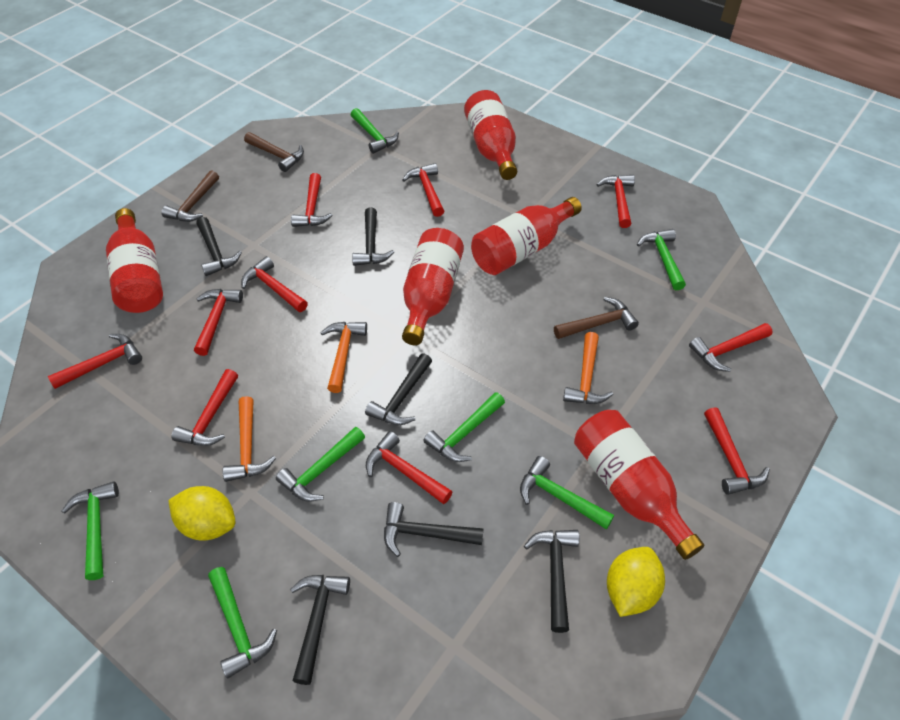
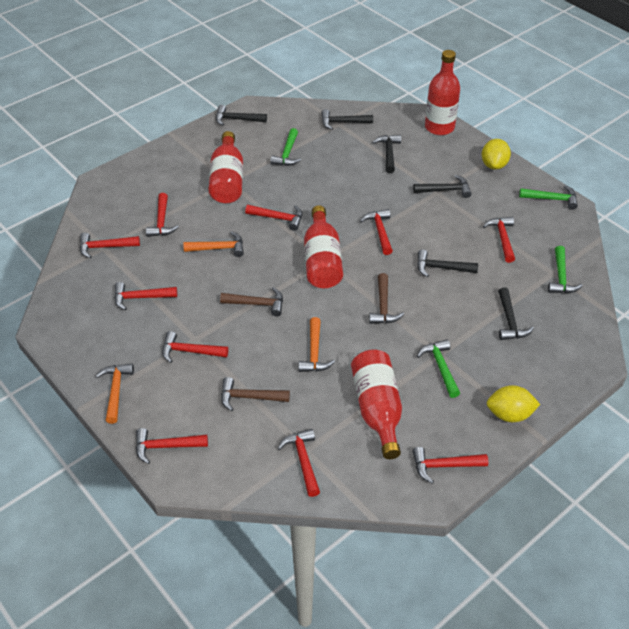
green hammer: [62,481,119,580] [208,567,277,678] [276,427,365,502] [351,108,399,154] [423,392,505,462] [520,456,614,530] [637,229,686,290] = 7 -> [270,128,301,166] [417,339,460,398] [519,185,578,210] [548,246,583,293] = 4
red bottle: [106,208,163,313] [402,228,464,345] [464,90,517,180] [471,197,582,275] [574,410,704,560] = 5 -> [208,131,243,203] [304,205,343,288] [351,350,402,459] [425,50,460,135] = 4

